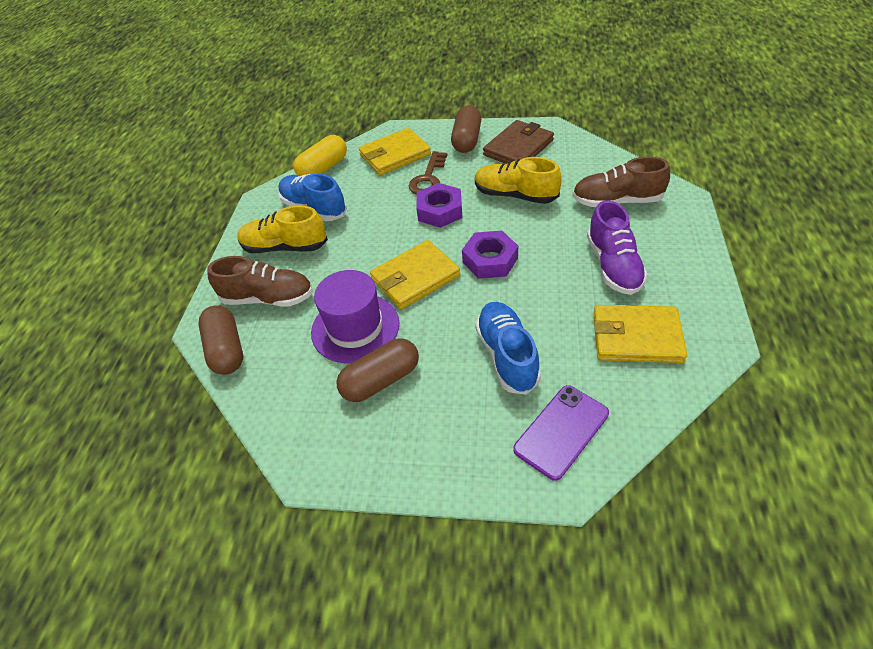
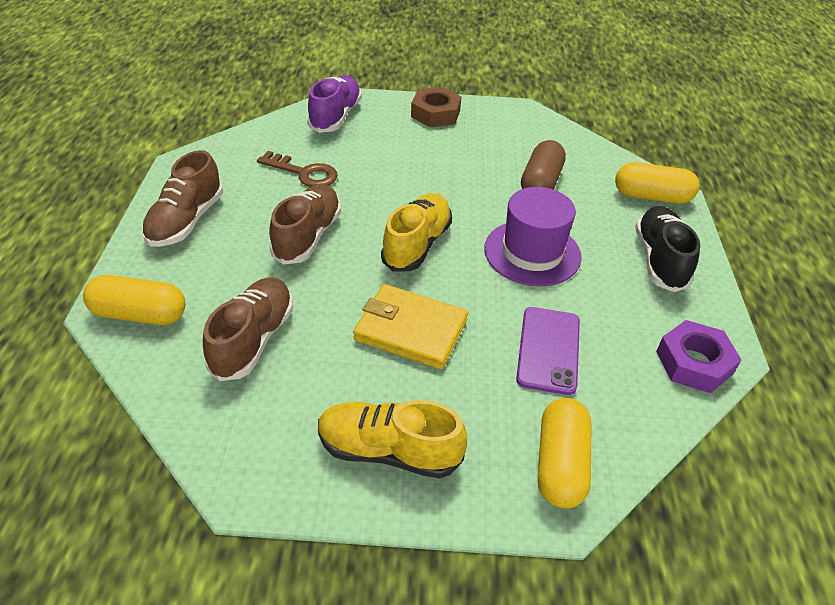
black shoe: none = 0 -> [635,206,700,292] = 1
blue shoe: [278,174,347,221] [475,302,541,395] = 2 -> none = 0
brown capsule: [198,305,243,375] [337,338,419,402] [451,105,481,153] = 3 -> [521,140,566,190] = 1
brown nut: none = 0 -> [411,87,461,127] = 1
brown shoe: [207,256,313,306] [572,157,670,207] = 2 -> [142,150,223,247] [203,277,293,381] [269,184,341,264] = 3
brown wallet: [483,120,554,164] = 1 -> none = 0
purple nut: [416,183,462,228] [462,230,518,279] = 2 -> [656,320,741,393] = 1
yellow capsule: [294,135,347,176] = 1 -> [83,275,185,325] [538,398,592,508] [615,162,700,204] = 3
yellow wallet: [359,128,431,175] [370,240,460,309] [593,305,687,363] = 3 -> [353,284,468,369] = 1

